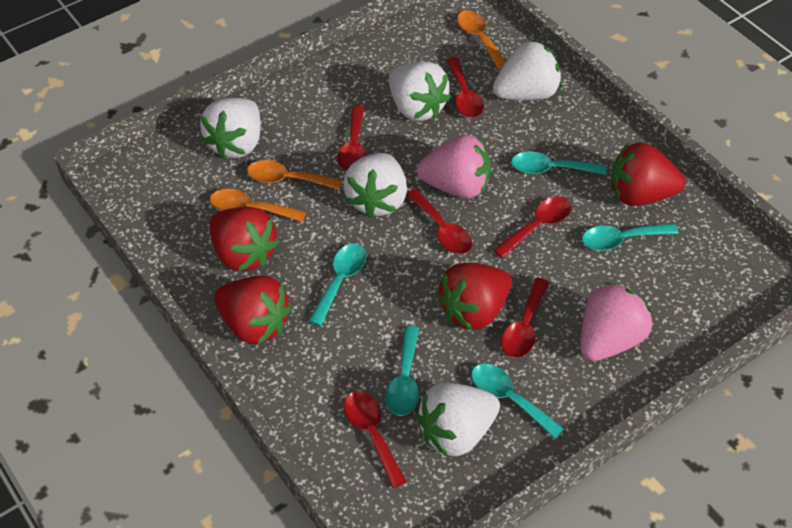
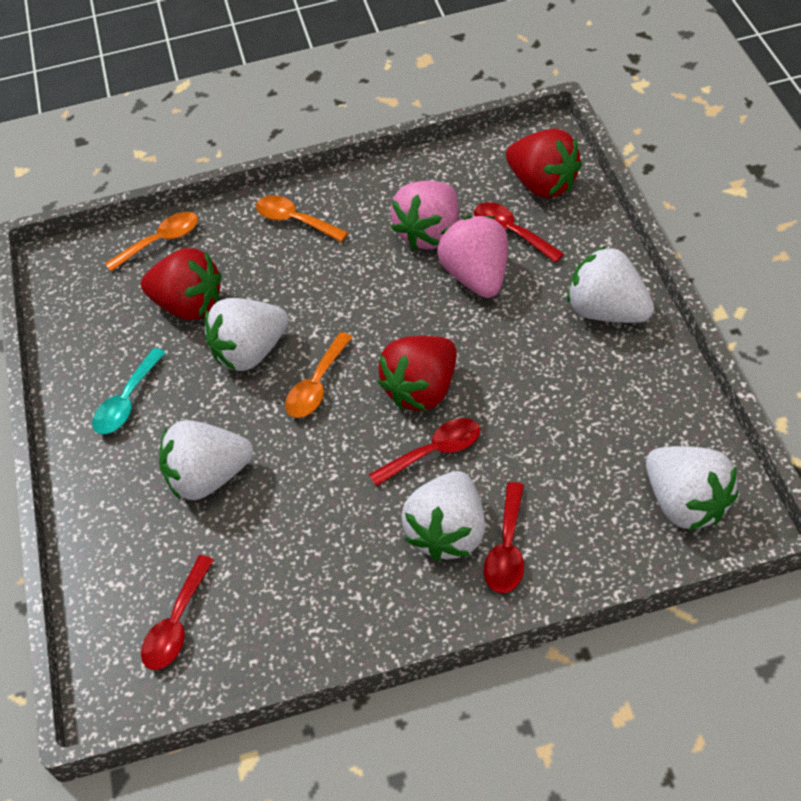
red spoon: [337,105,367,171] [344,391,407,488] [406,189,472,254] [447,57,484,118] [493,196,572,258] [501,278,549,358] = 6 -> [141,555,214,670] [369,418,480,487] [474,202,564,263] [484,482,524,593] = 4
red strawberry: [209,207,279,272] [214,276,291,345] [436,263,512,331] [611,142,686,206] = 4 -> [141,248,222,320] [377,336,457,411] [506,129,582,198] = 3
turquoise spoon: [309,244,366,326] [385,326,419,416] [471,364,564,439] [511,152,607,175] [582,223,679,251] = 5 -> [92,348,166,434] = 1

